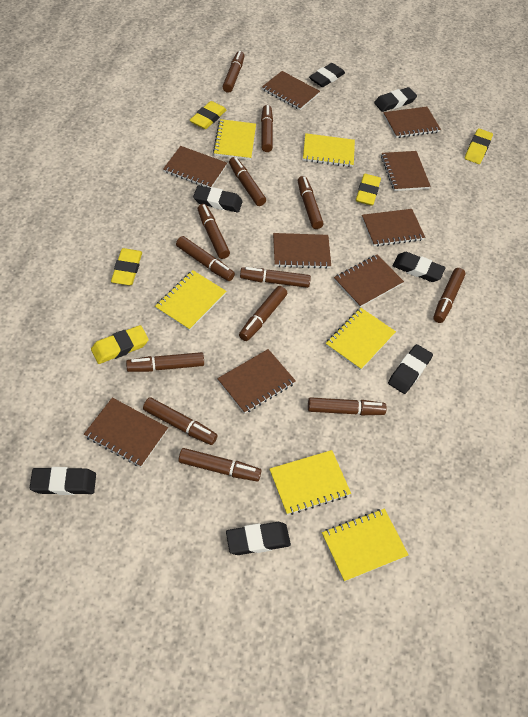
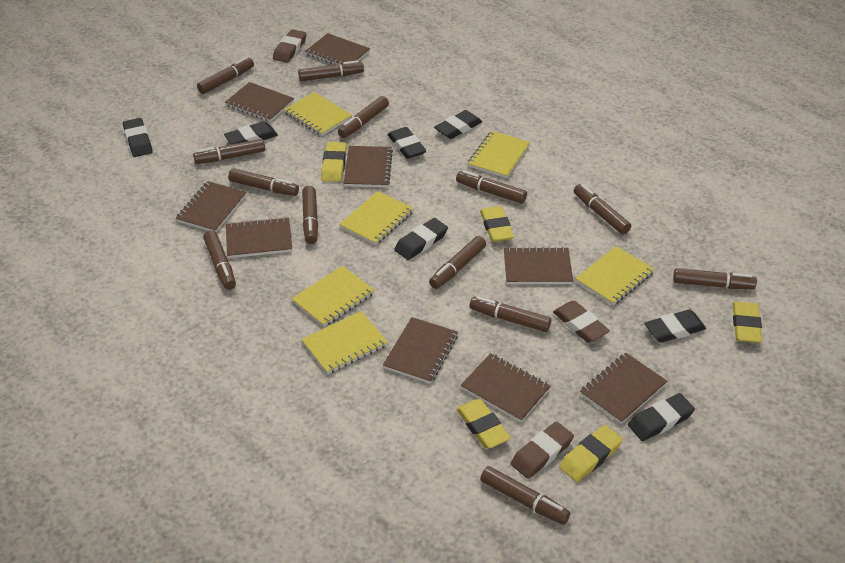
brown eraser: none = 0 -> [273,29,306,63] [511,421,574,479] [553,301,610,343] = 3

